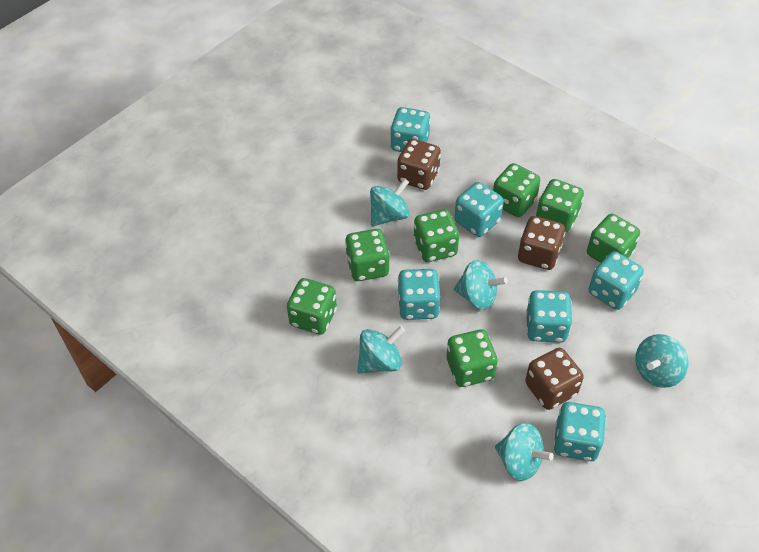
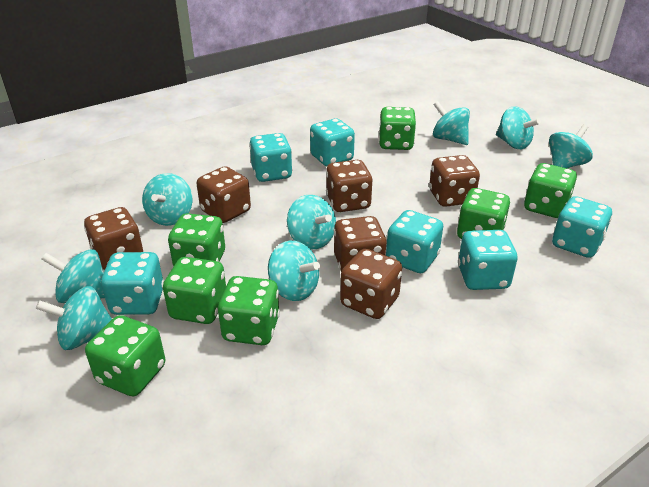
brown dice: [397,139,441,190] [518,216,565,270] [525,348,584,410] = 3 -> [84,207,143,270] [197,166,251,223] [326,160,372,212] [334,216,387,272] [340,249,402,319] [429,155,480,207] = 6
turquoise spinning top: [357,326,405,374] [370,178,409,226] [454,260,508,310] [495,423,554,481] [635,334,689,388] = 5 -> [36,286,112,350] [41,249,105,303] [142,173,192,226] [268,240,320,301] [287,195,336,249] [433,101,470,145] [496,106,541,149] [549,125,593,168] = 8

